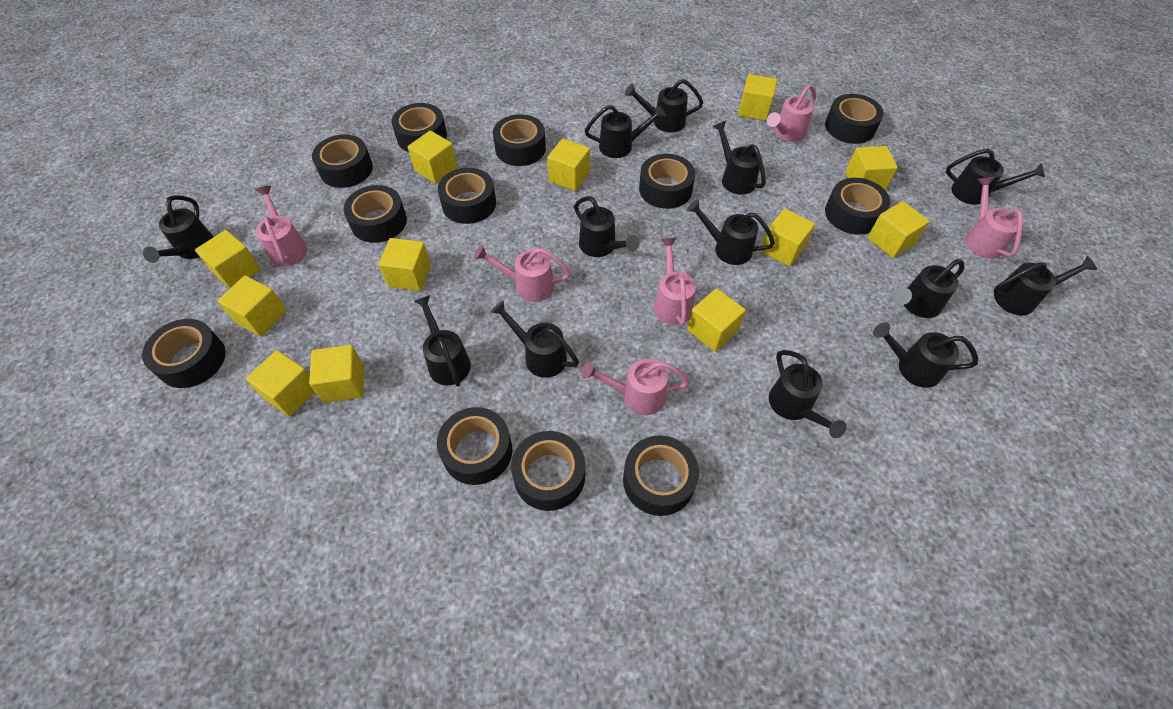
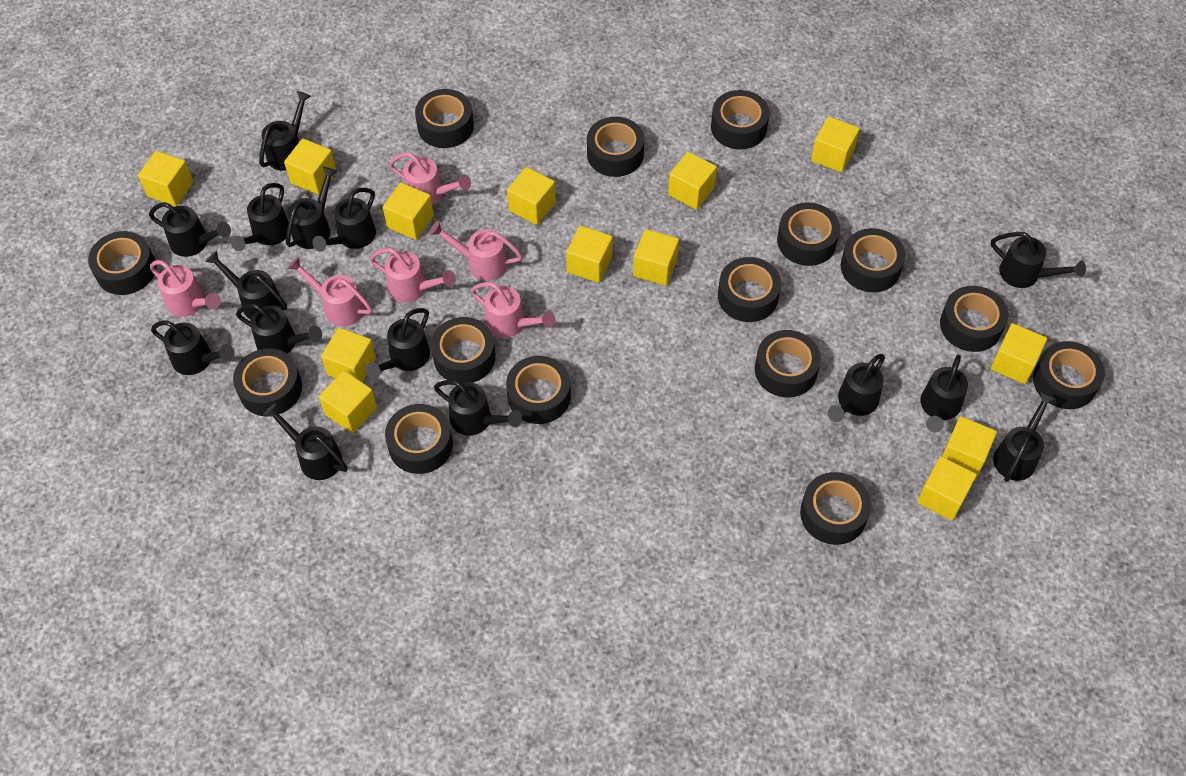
black tape: [142,319,226,388] [312,134,373,188] [343,185,407,243] [392,103,447,152] [437,407,512,485] [438,168,496,224] [493,114,546,166] [511,431,585,511] [623,435,699,516] [639,154,695,209] [825,94,884,144] [825,178,890,235] = 12 -> [88,231,156,295] [233,348,302,416] [385,404,453,474] [415,89,474,148] [431,317,496,383] [506,356,571,424] [587,117,644,177] [711,90,770,149] [718,257,781,322] [755,330,821,398] [777,202,840,266] [800,472,871,545] [841,228,905,292] [940,286,1008,352] [1033,341,1105,409] = 15
black watering can: [143,195,214,263] [414,295,471,386] [491,301,579,378] [574,196,639,257] [585,105,666,158] [625,79,703,133] [687,199,775,265] [712,121,766,195] [769,350,846,438] [873,322,978,388] [893,259,964,318] [946,148,1045,205] [993,256,1097,315] = 13 -> [149,202,231,257] [151,320,235,375] [205,250,287,320] [231,183,289,251] [236,304,322,354] [259,91,311,171] [263,403,347,480] [286,167,338,249] [312,188,376,252] [366,308,430,379] [434,380,522,436] [828,354,885,422] [920,355,968,432] [991,232,1086,288] [993,391,1056,482] = 15
yellow cube: [195,230,261,288] [217,275,286,336] [246,350,315,416] [309,345,364,403] [379,238,431,291] [408,131,457,184] [547,139,590,191] [687,289,746,352] [738,74,777,121] [760,209,815,266] [845,146,898,190] [867,201,930,258] = 12 -> [138,151,193,206] [284,138,337,195] [319,371,377,433] [321,328,376,382] [383,183,434,240] [507,167,556,225] [566,226,613,283] [633,229,679,286] [668,152,717,210] [811,117,860,173] [917,456,977,521] [942,416,997,479] [991,323,1047,384] = 13

